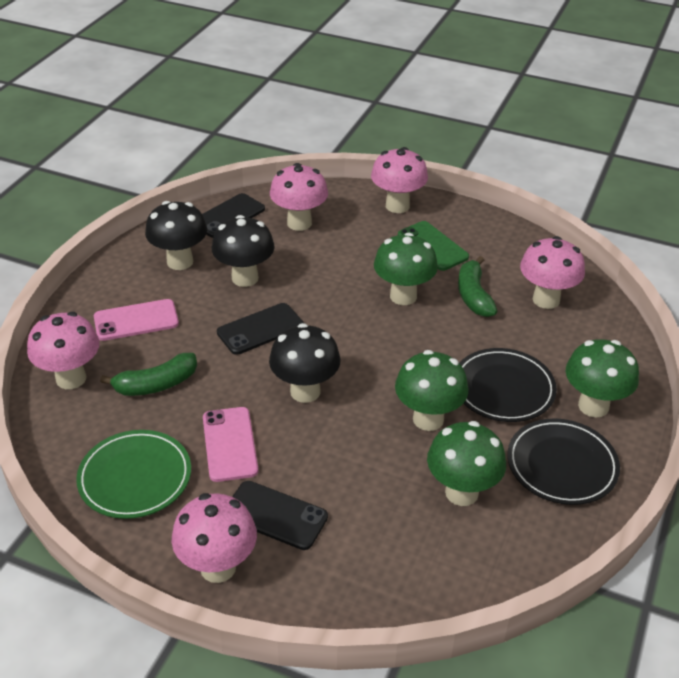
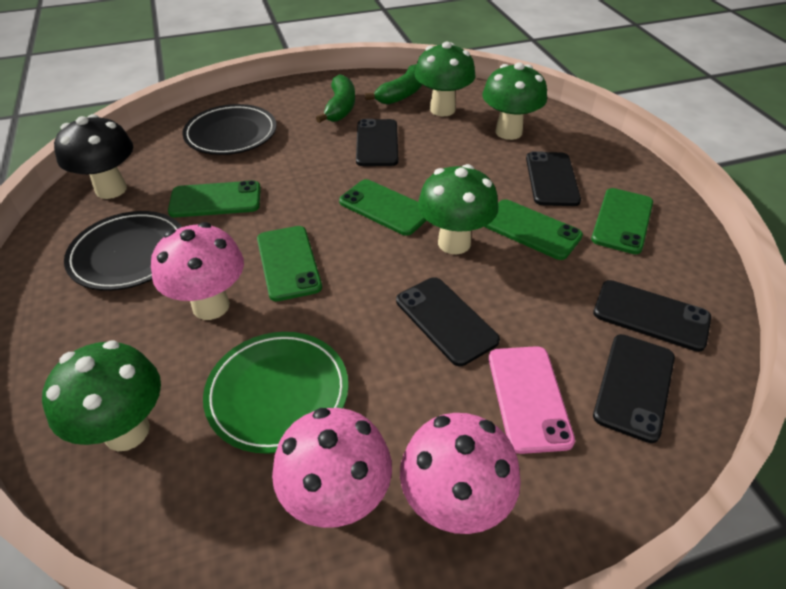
black mushroom: [145,201,207,270] [212,215,275,287] [269,323,341,403] = 3 -> [54,114,133,199] = 1
black phone: [202,193,265,238] [217,303,304,355] [232,481,328,550] = 3 -> [356,119,398,166] [396,277,500,366] [526,151,581,206] [593,280,711,352] [593,334,675,443] = 5
green phone: [398,221,469,271] = 1 -> [168,180,261,218] [257,226,322,301] [339,179,427,236] [484,199,583,260] [591,188,653,254] = 5
pink mushroom: [27,312,100,389] [172,493,257,583] [270,163,328,231] [371,147,428,213] [520,236,585,309] = 5 -> [151,222,244,320] [272,408,392,528] [400,413,521,534] = 3
pink phone: [94,299,179,341] [203,407,258,482] = 2 -> [489,346,575,454] = 1

